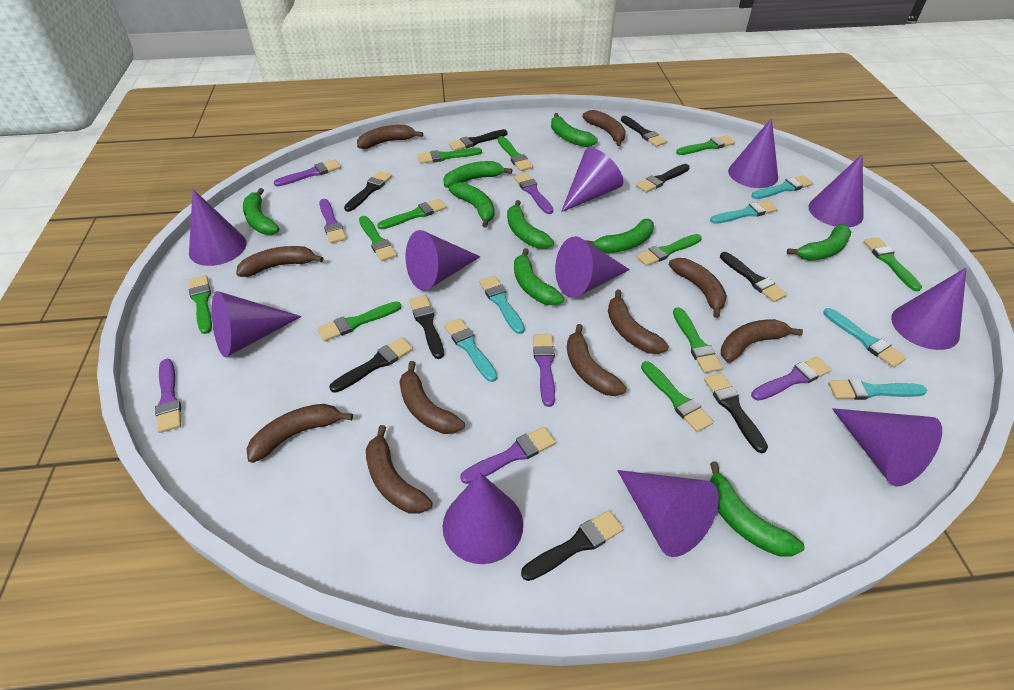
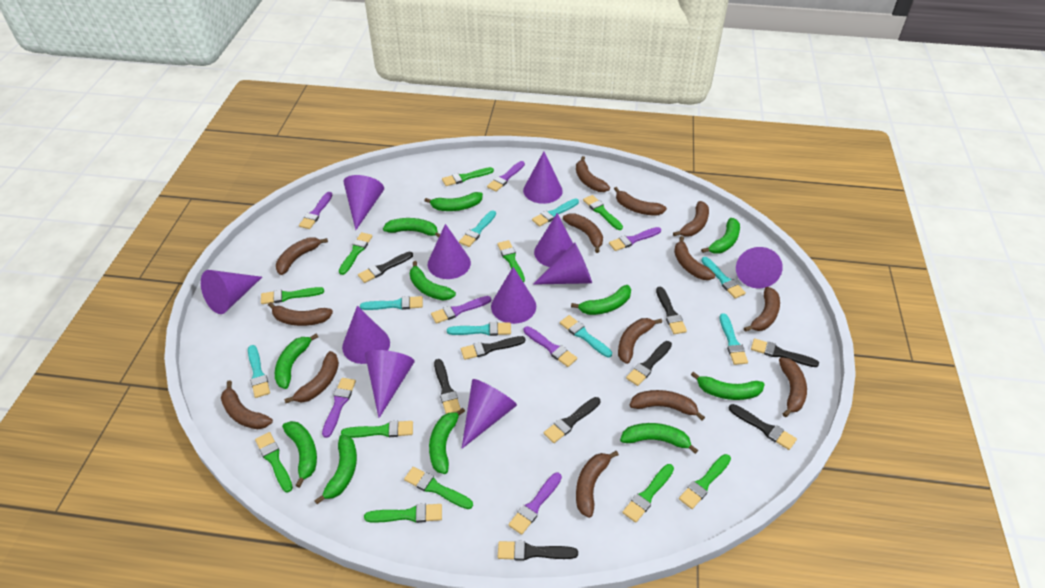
brown banana: [236,246,323,277] [246,404,353,463] [357,125,423,149] [366,425,433,514] [399,361,465,434] [567,324,627,396] [583,110,626,146] [608,289,669,354] [669,258,727,318] [721,319,803,363] = 10 -> [221,381,273,429] [268,302,333,326] [276,237,328,275] [284,351,339,403] [563,213,603,253] [576,156,610,192] [576,451,619,518] [614,187,667,216] [618,318,662,364] [630,390,705,420] [673,201,709,237] [674,236,715,280] [744,287,780,332] [779,357,807,417] = 14
green banana: [243,188,279,235] [443,161,512,188] [449,182,495,228] [507,200,554,249] [514,248,564,305] [551,113,598,147] [585,219,654,253] [710,462,805,557] [787,224,851,261] = 9 -> [275,333,318,389] [282,421,317,488] [314,434,357,504] [383,218,440,238] [410,261,456,301] [424,192,483,211] [429,408,465,474] [571,285,631,315] [620,423,698,454] [691,372,765,400] [701,218,740,254] = 11
turquoise brush: [444,318,498,382] [479,276,525,334] [710,200,778,224] [752,175,813,199] [824,308,907,367] [829,379,927,400] = 6 -> [248,345,270,398] [360,296,423,310] [447,322,511,336] [459,210,496,247] [532,199,579,227] [560,315,612,358] [701,257,746,299] [720,313,748,365] = 8

